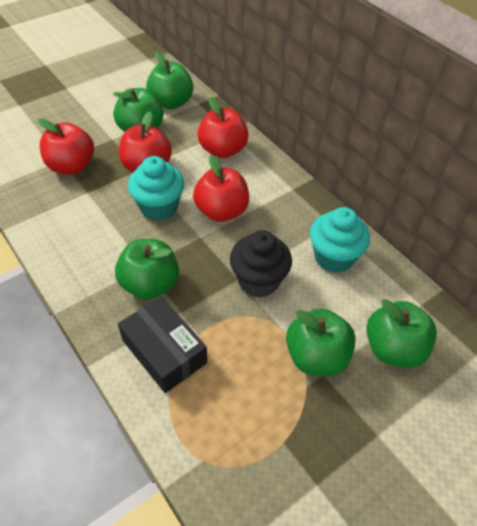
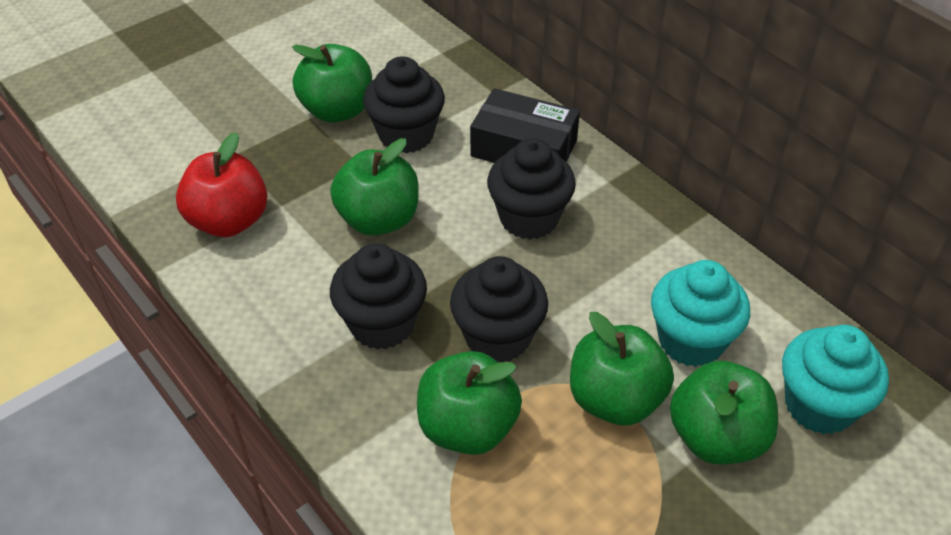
black cupcake: [230,230,292,298] = 1 -> [330,243,427,350] [363,56,445,153] [450,256,548,362] [487,138,576,239] = 4
red apple: [38,119,94,174] [119,112,172,173] [193,155,249,222] [197,97,249,158] = 4 -> [176,132,267,237] = 1

